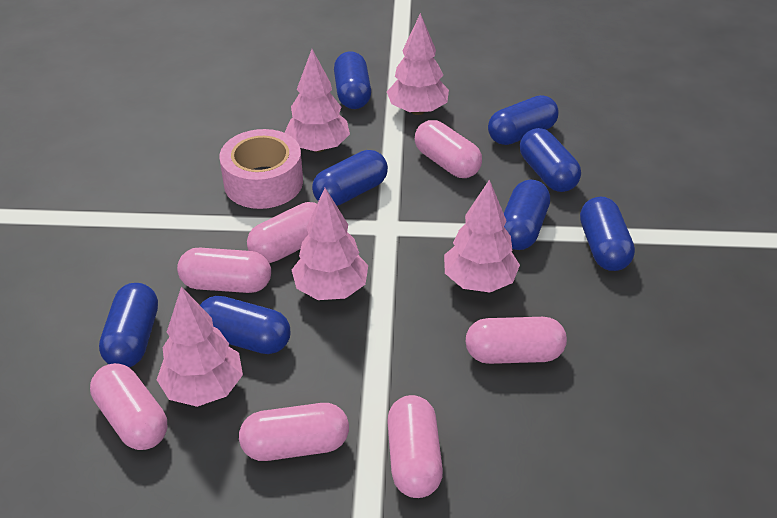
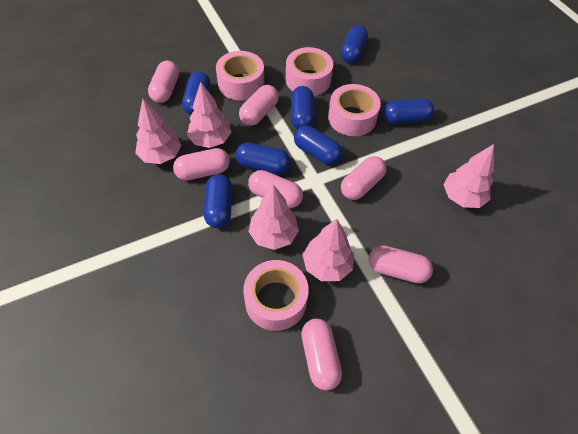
blue capsule: [99,283,158,367] [200,296,291,354] [312,150,388,206] [334,51,371,109] [488,95,559,145] [504,180,550,250] [520,128,581,192] [580,197,635,271] = 8 -> [182,72,211,115] [204,174,232,228] [236,143,290,174] [291,86,315,129] [294,125,343,165] [341,25,368,63] [383,98,434,124] = 7
pink tape: [219,129,303,209] = 1 -> [216,51,264,100] [243,260,309,331] [286,47,333,96] [328,84,381,136] = 4

